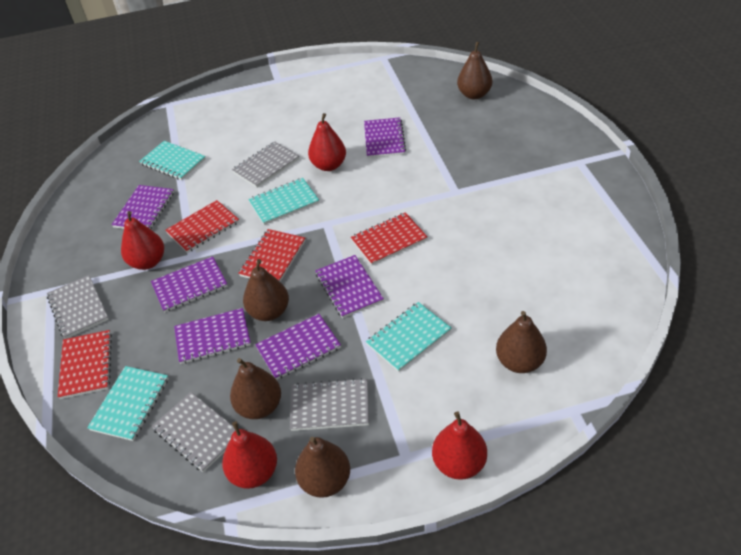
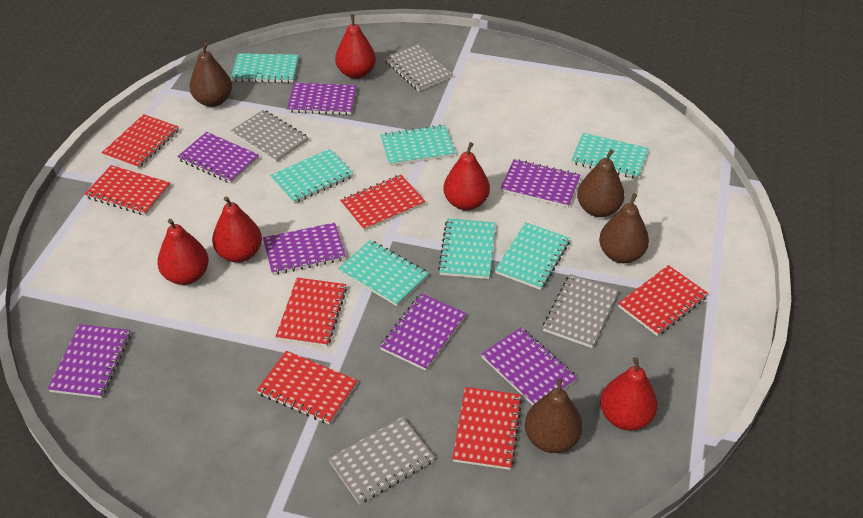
brown pear: [230,358,281,419] [243,259,289,321] [295,437,350,498] [457,42,492,99] [496,311,547,373] = 5 -> [189,43,232,107] [525,378,583,453] [577,149,625,217] [599,193,649,263] = 4
purple notebook: [111,185,174,229] [151,256,228,312] [174,308,251,364] [255,314,341,380] [315,255,384,318] [364,117,406,158] = 6 -> [48,324,130,398] [177,132,259,183] [263,223,346,275] [287,83,357,115] [380,293,466,371] [481,327,578,405] [501,159,580,208] = 7
red notebook: [58,330,112,399] [166,200,239,253] [238,229,305,281] [351,212,428,265] = 4 -> [84,165,170,216] [102,114,179,169] [257,351,357,424] [275,278,347,347] [340,175,426,231] [452,387,522,470] [618,265,709,336] = 7
red pear: [121,211,164,270] [222,421,277,489] [308,113,346,171] [432,411,487,480] = 4 -> [157,219,209,285] [212,196,262,263] [335,14,376,79] [443,142,490,210] [600,357,658,431] = 5
turquoise notebook: [87,366,169,441] [139,141,206,180] [248,178,319,225] [366,302,452,372] = 4 -> [231,53,299,83] [270,149,354,204] [338,240,429,306] [380,124,455,166] [438,219,495,279] [495,222,570,290] [571,133,648,179] = 7

